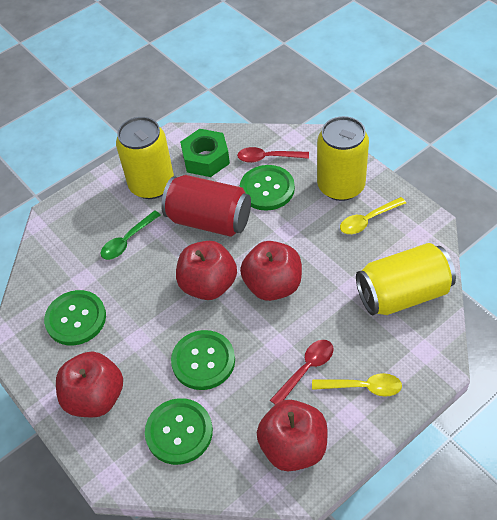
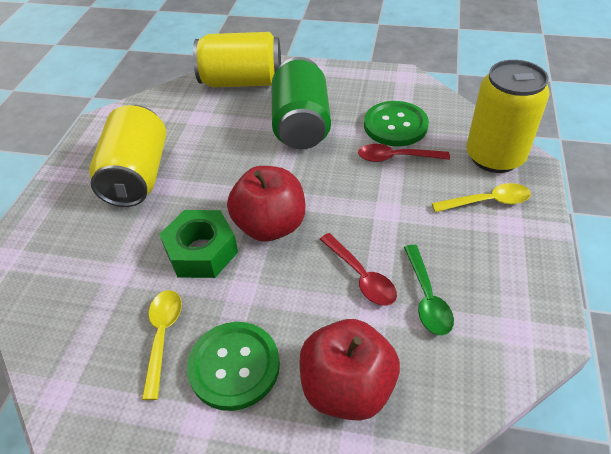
green button: [44,290,106,346] [145,398,213,465] [171,330,235,390] [240,165,295,211] = 4 -> [187,322,280,411] [364,101,429,146] = 2
green can: none = 0 -> [272,57,331,149] = 1
red apple: [56,351,123,418] [176,241,237,300] [240,241,302,301] [257,400,327,471] = 4 -> [227,166,305,242] [299,319,400,421] = 2
red can: [161,175,251,237] = 1 -> none = 0

